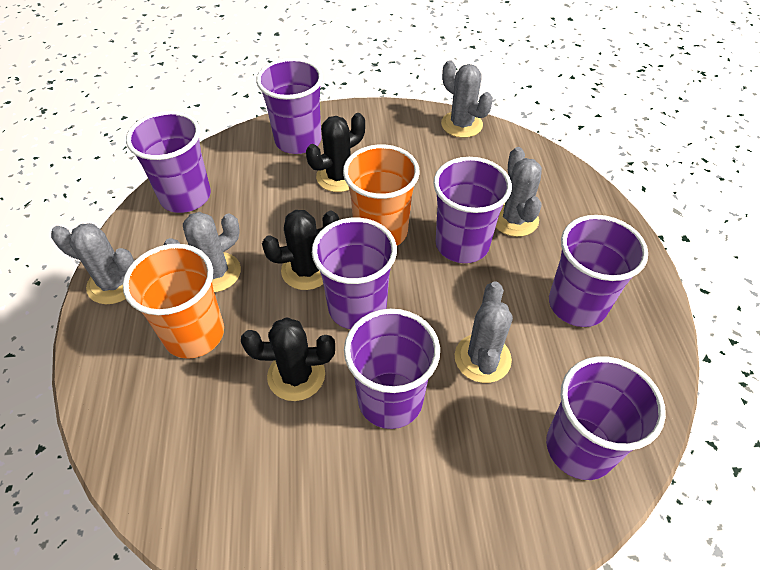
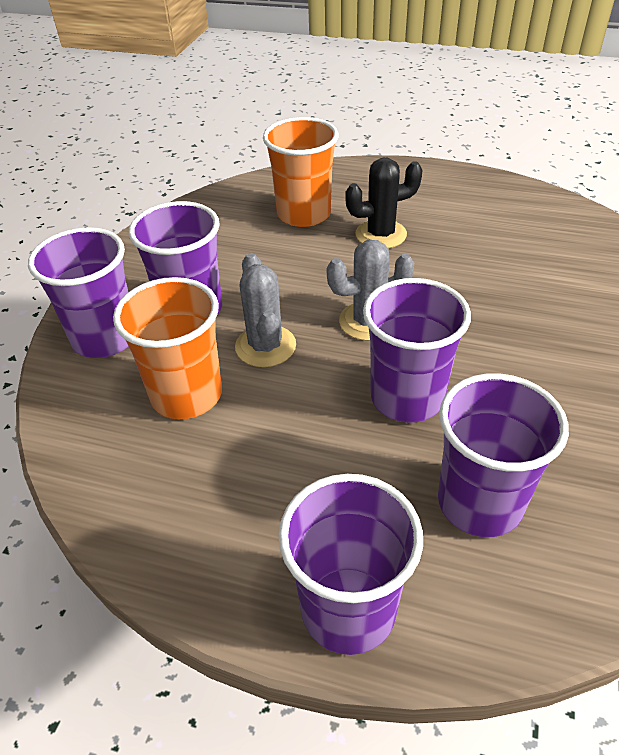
black cactus: [241,317,335,401] [262,210,339,290] [306,113,365,192] = 3 -> [345,157,423,248] = 1
grey cactus: [51,223,134,304] [164,212,241,292] [441,60,493,138] [455,281,513,383] [496,147,542,237] = 5 -> [235,253,296,367] [327,240,414,341] = 2
purple cup: [126,111,211,213] [256,58,323,154] [312,218,397,329] [344,309,440,429] [433,157,512,263] [546,356,666,480] [549,215,648,327] = 7 -> [28,227,129,358] [129,201,222,315] [278,474,423,655] [363,278,471,423] [438,373,569,537] = 5

